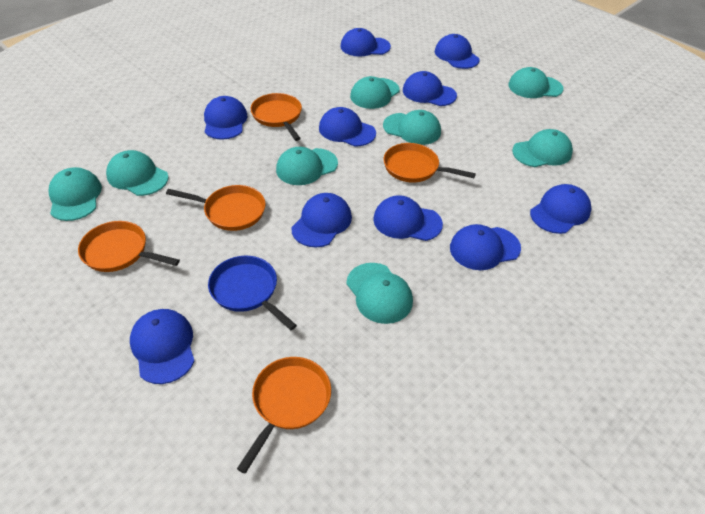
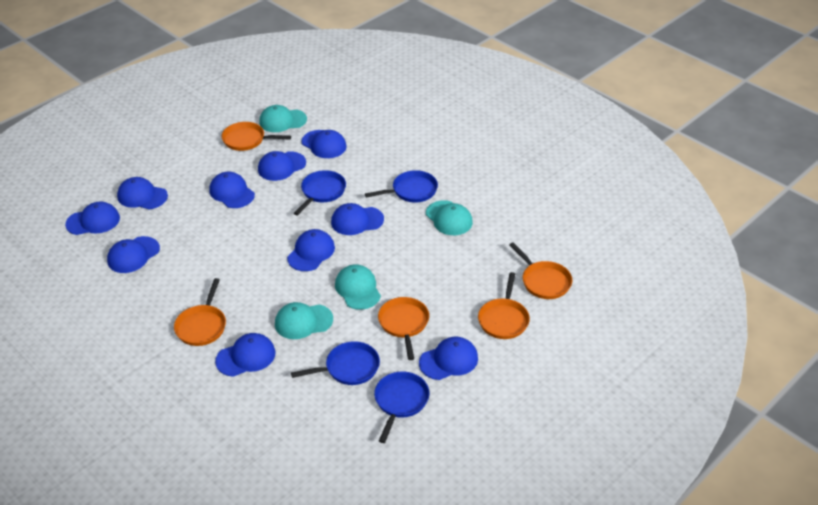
blue pan: [208,256,297,330] = 1 -> [291,341,380,385] [294,170,346,215] [365,170,438,203] [374,372,429,443] = 4
turquoise cap: [48,167,102,221] [106,150,169,196] [276,147,338,185] [346,263,413,324] [350,76,400,109] [383,110,441,145] [508,67,564,98] [512,129,573,167] = 8 -> [259,105,307,132] [275,302,333,339] [335,264,381,310] [426,200,473,235] = 4

